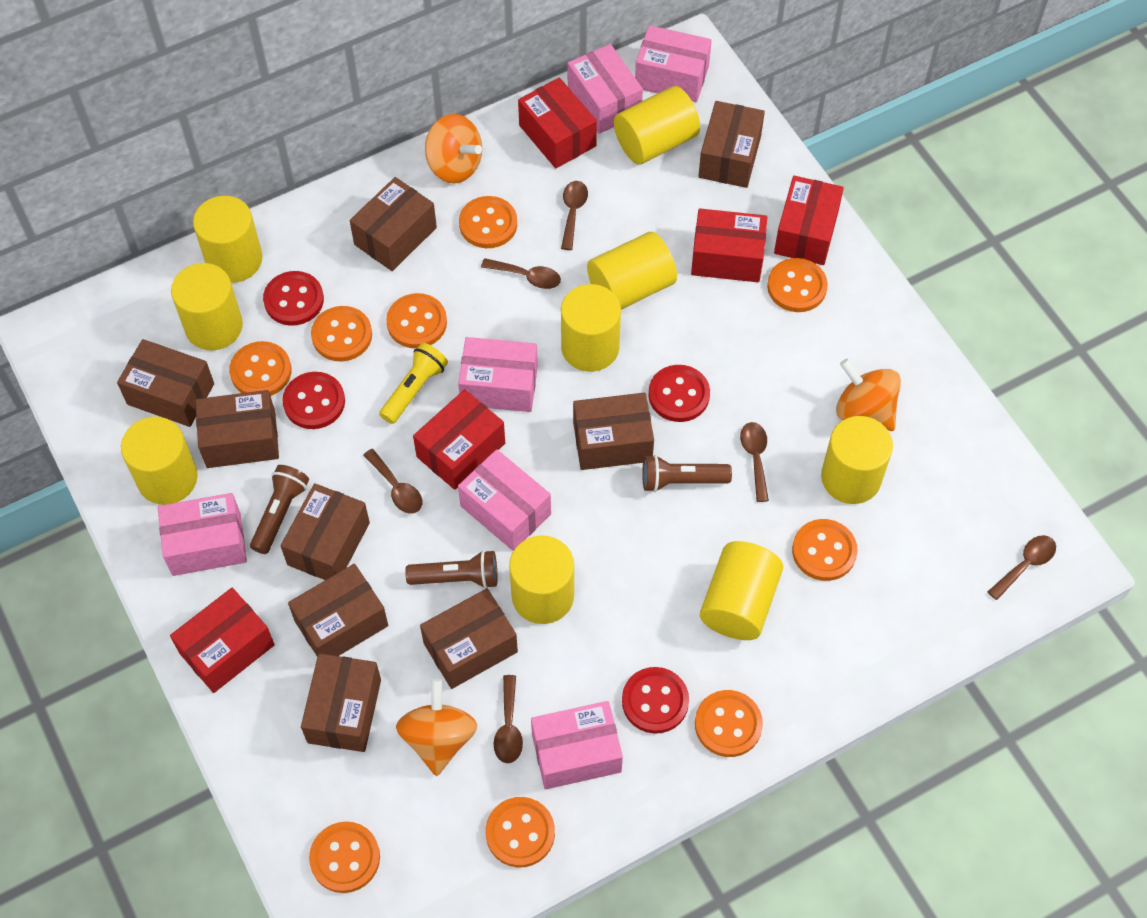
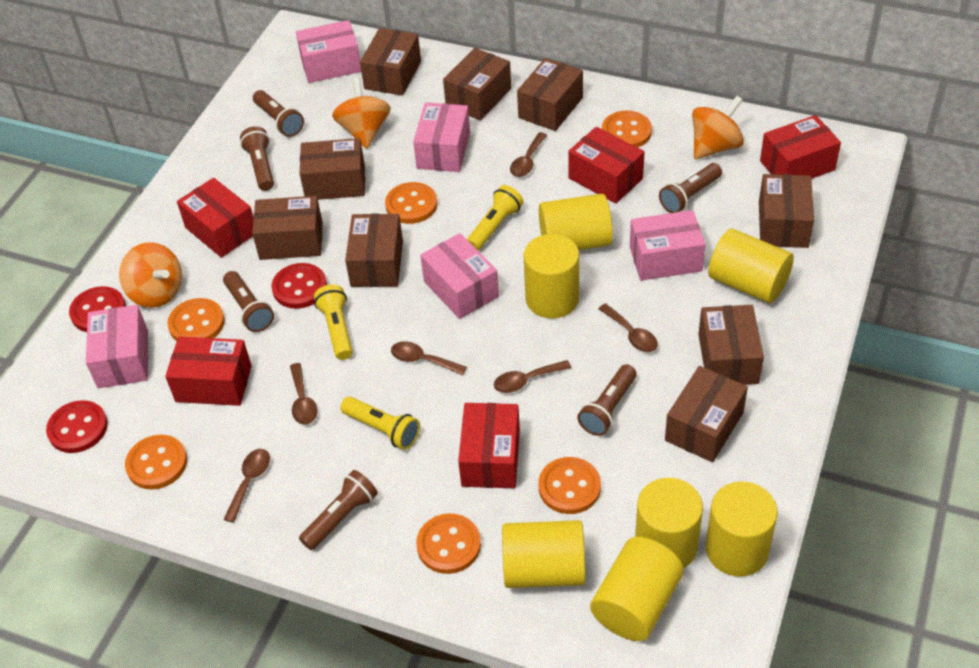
brown flashlight: [250,465,309,554] [405,550,497,589] [642,455,732,492] = 3 -> [223,271,274,332] [240,126,274,191] [253,90,304,137] [299,470,378,550] [577,364,637,436] [659,163,722,213] = 6
orange button: [229,341,292,396] [309,821,380,893] [311,306,372,361] [386,293,447,349] [459,196,517,248] [486,797,555,868] [695,690,763,757] [767,258,828,312] [792,519,858,581] = 9 -> [125,435,187,490] [167,298,225,341] [385,182,438,224] [416,513,481,574] [538,457,601,514] [602,111,652,147] = 6
pink box: [158,493,247,576] [458,337,538,412] [458,449,551,551] [531,701,623,789] [568,44,643,134] [635,25,712,102] = 6 -> [86,305,148,388] [296,20,361,83] [413,102,470,172] [420,233,499,319] [630,210,705,281] = 5
red button: [263,271,324,326] [282,372,345,429] [622,667,689,734] [648,365,710,422] = 4 -> [46,400,108,453] [69,286,126,332] [272,263,327,309] = 3
yellow cylinder: [121,417,198,505] [171,263,243,350] [193,196,263,283] [509,535,574,624] [561,284,621,372] [587,232,677,310] [614,86,700,165] [700,541,783,640] [821,416,893,504] = 9 -> [502,520,586,588] [524,234,579,319] [539,194,613,250] [590,537,684,641] [635,478,703,568] [706,481,778,577] [708,229,794,303] = 7
yellow flashlight: [379,343,448,424] = 1 -> [314,284,353,360] [341,397,420,450] [467,185,523,250] = 3

